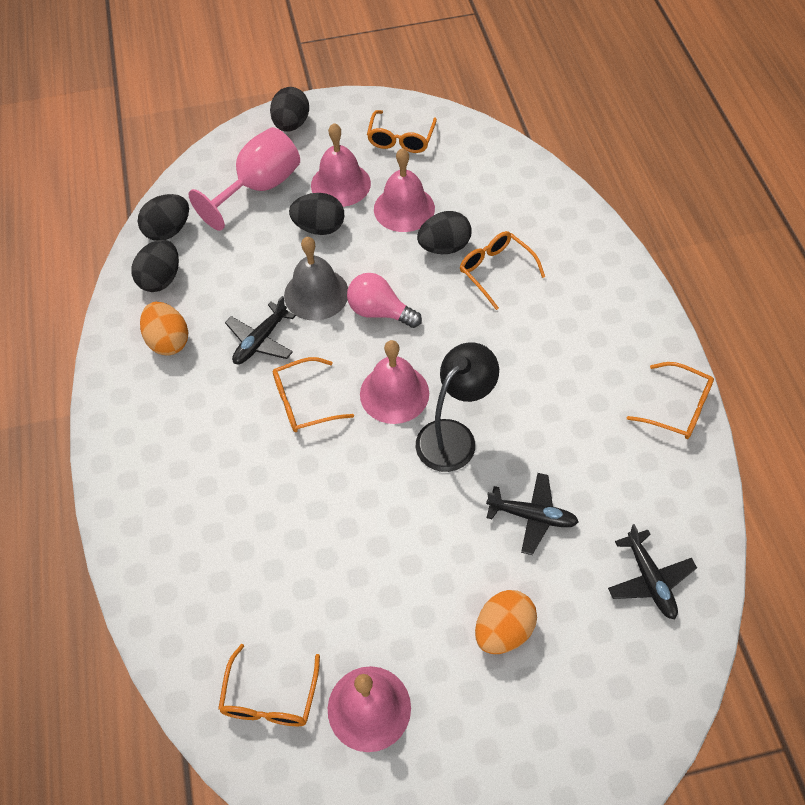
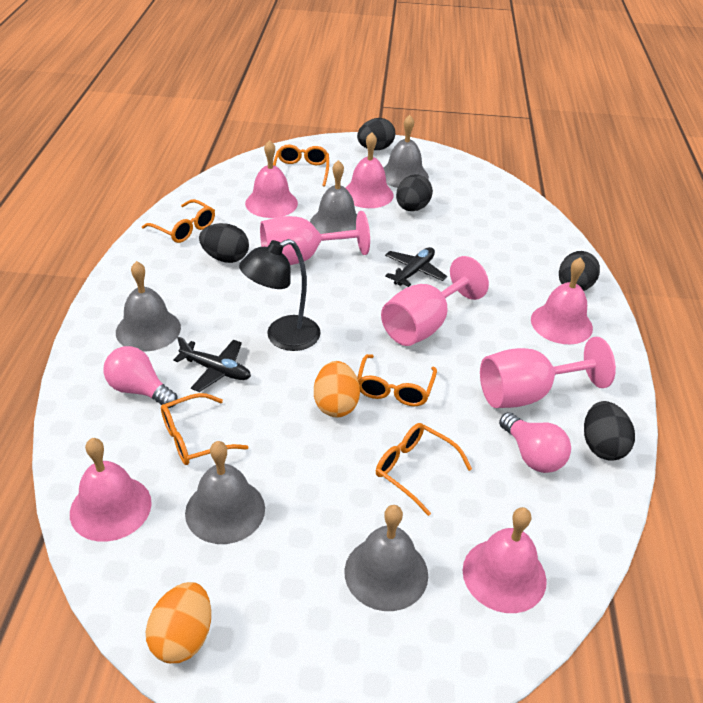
black plane: [225,296,296,364] [486,473,579,555] [608,524,697,619] = 3 -> [173,336,251,392] [385,247,447,287] = 2
grey bell: [284,237,348,321] = 1 -> [116,261,181,352] [185,441,265,544] [310,160,357,240] [344,505,428,611] [384,115,429,188] = 5
pink bell: [311,123,371,207] [328,666,411,752] [360,340,429,424] [374,148,435,232] = 4 -> [70,438,152,542] [245,140,298,218] [345,132,394,208] [462,507,547,613] [531,257,593,344] = 5
pink goblet: [188,127,300,231] = 1 -> [260,211,370,265] [381,256,489,346] [480,337,616,408] = 3
pink light bulb: [347,273,422,328] = 1 -> [103,346,178,408] [499,412,571,473] = 2

